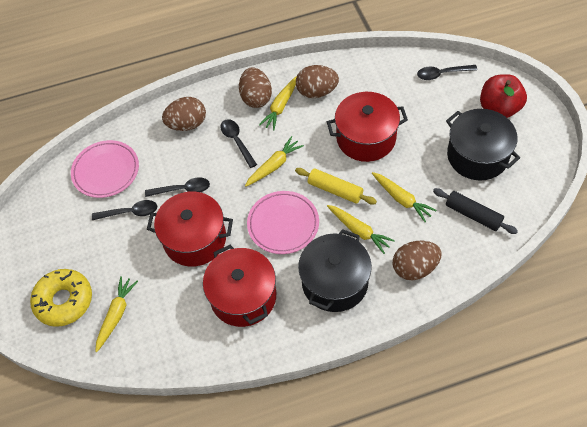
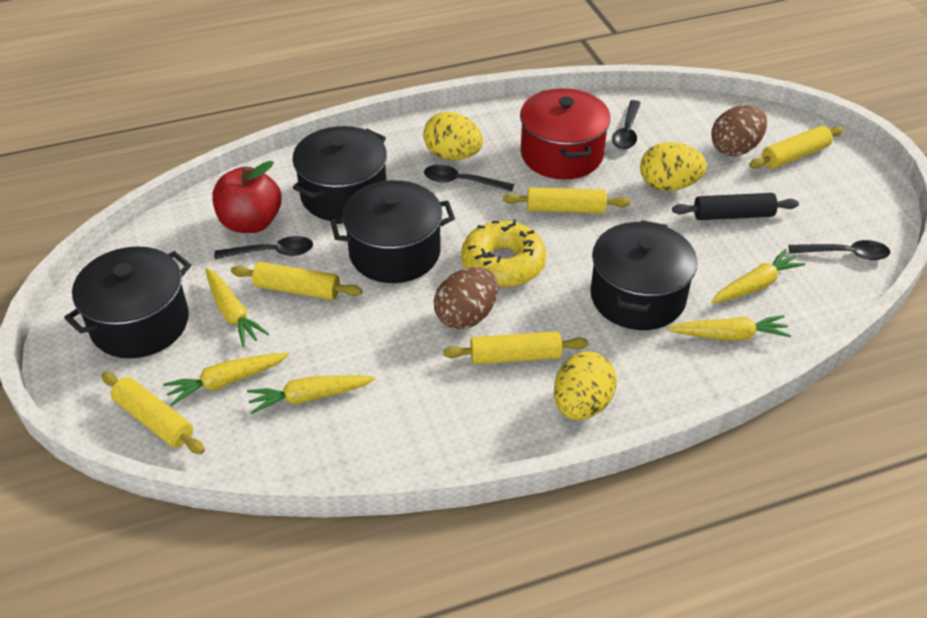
black pot: [298,229,372,312] [446,109,520,180] = 2 -> [64,247,191,358] [292,126,387,221] [330,180,455,283] [590,220,697,330] = 4
brown egg: [162,97,206,131] [239,67,272,108] [296,65,339,98] [393,241,442,280] = 4 -> [434,267,498,330] [711,105,767,156] = 2
pink plate: [71,140,139,198] [247,191,319,254] = 2 -> none = 0
red pot: [147,192,233,267] [203,245,276,327] [327,92,408,162] = 3 -> [520,88,611,179] = 1
yellow egg: none = 0 -> [423,112,483,160] [554,351,617,420] [640,142,707,191] = 3
yellow rolling pin: [295,168,377,205] = 1 -> [101,372,205,454] [231,262,362,300] [443,331,588,364] [503,187,630,214] [749,126,844,169] = 5

